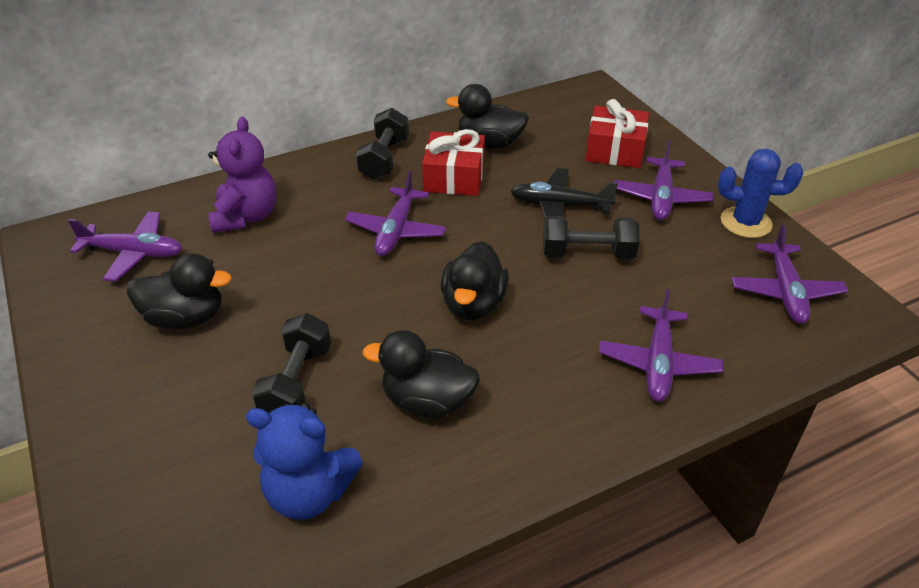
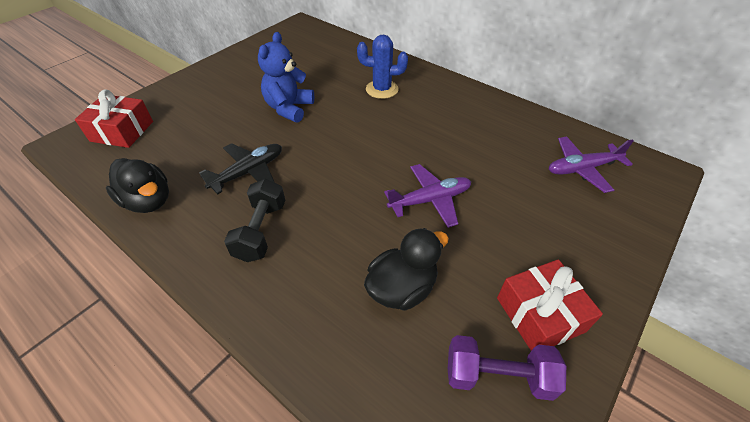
black duck: [127,253,232,329] [363,330,480,419] [441,241,509,320] [446,84,529,149] = 4 -> [106,158,169,213] [364,228,449,311] = 2
black dumbbell: [252,313,331,413] [356,108,409,180] [543,216,640,260] = 3 -> [224,179,285,262] = 1
purple dumbbell: none = 0 -> [448,335,566,401] = 1
purple plane: [68,212,182,282] [345,171,446,256] [599,289,723,402] [614,141,713,220] [732,224,848,324] = 5 -> [384,164,471,228] [549,137,634,193] = 2
purple teddy bear: [208,117,276,233] = 1 -> none = 0

